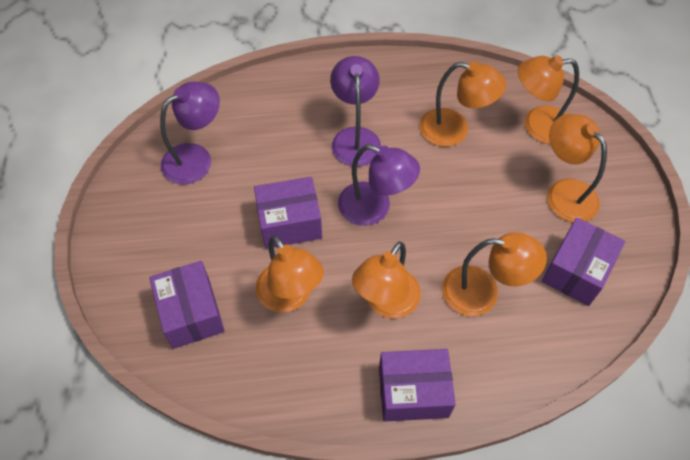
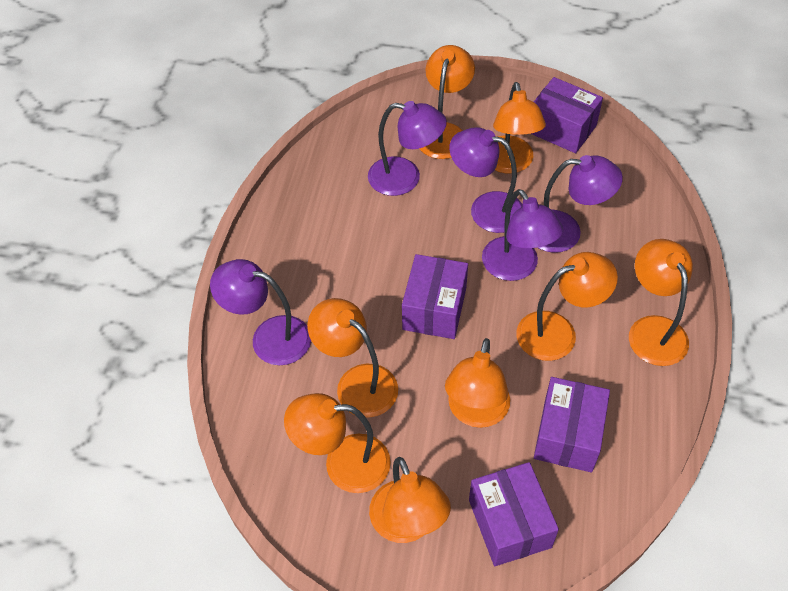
orange lamp: [256,235,324,313] [352,242,421,318] [420,61,506,147] [442,232,547,316] [518,55,579,144] [547,114,607,222] = 6 -> [284,393,391,493] [308,298,398,418] [369,457,451,543] [419,45,475,159] [445,338,510,428] [493,82,546,173] [516,252,618,361] [629,239,693,366] = 8
purple lamp: [160,82,220,184] [330,56,381,167] [338,144,420,226] = 3 -> [210,259,311,365] [368,101,447,196] [449,127,523,233] [482,189,563,281] [537,155,623,253] = 5

